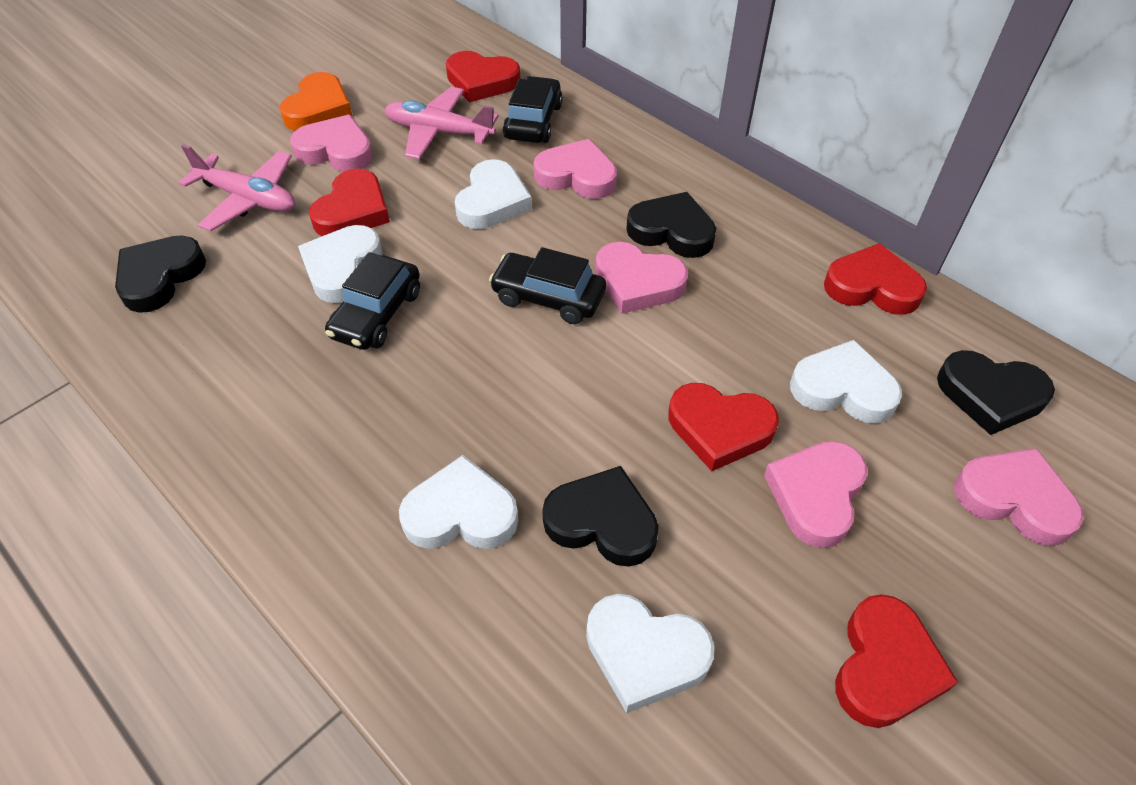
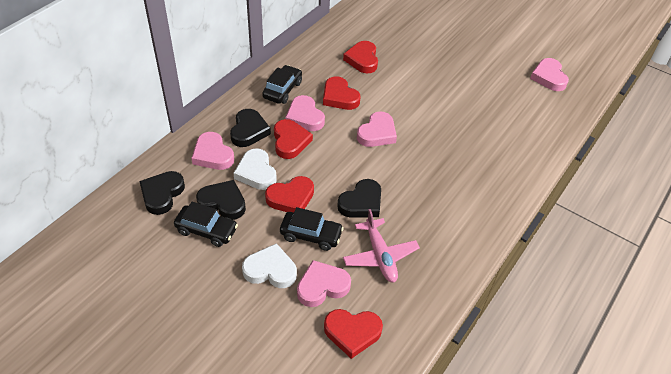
orange heart: [280,72,353,131] = 1 -> none = 0
pink plane: [179,144,295,231] [385,87,499,159] = 2 -> [343,209,420,283] = 1
white heart: [298,225,383,303] [399,455,518,549] [455,159,532,229] [586,594,715,713] [790,340,902,423] = 5 -> [234,148,277,190] [242,243,297,288] = 2

